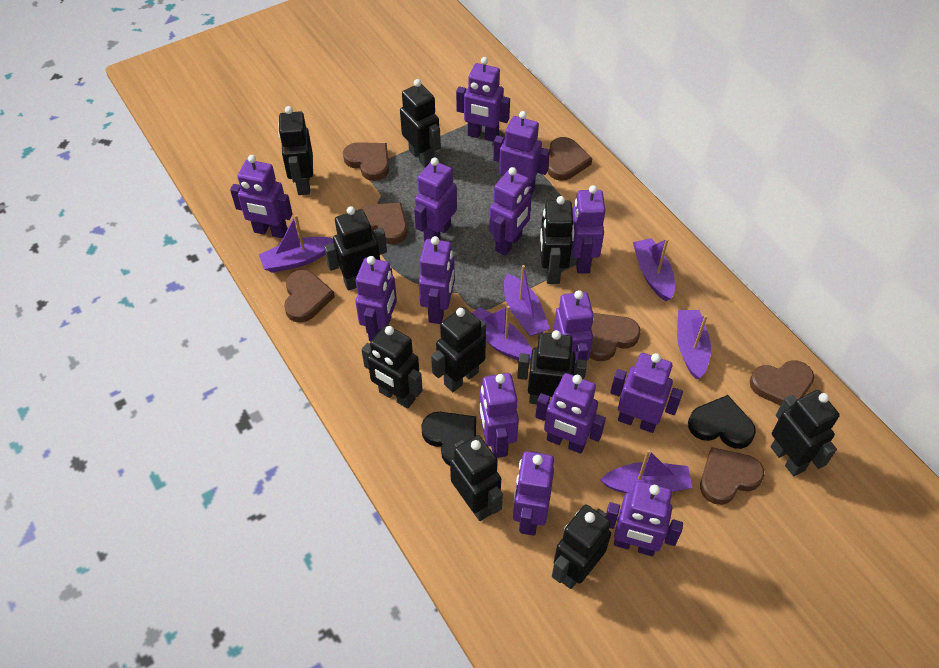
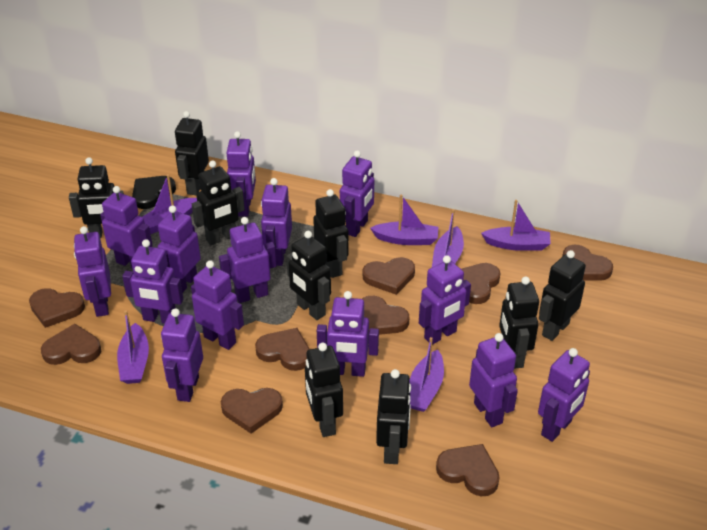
black heart: [421,412,476,466] [688,395,756,449] = 2 -> [132,176,176,209] = 1
black robot: [278,106,313,195] [324,206,387,291] [361,325,423,409] [400,79,441,168] [431,307,486,392] [450,435,503,521] [517,330,587,404] [540,196,573,284] [552,505,611,589] [771,390,840,476] = 10 -> [69,157,124,238] [175,111,209,195] [192,160,245,245] [286,231,331,320] [305,343,343,437] [313,189,349,278] [376,369,411,464] [499,277,539,369] [539,250,586,341] = 9
brown heart: [284,270,335,323] [343,142,389,181] [361,203,407,244] [547,137,592,181] [590,313,641,361] [700,447,764,505] [750,360,814,406] = 7 -> [29,288,85,328] [41,324,101,365] [221,388,283,434] [255,328,310,371] [362,296,409,335] [363,257,415,295] [436,444,500,496] [461,263,501,304] [562,245,613,281] = 9

